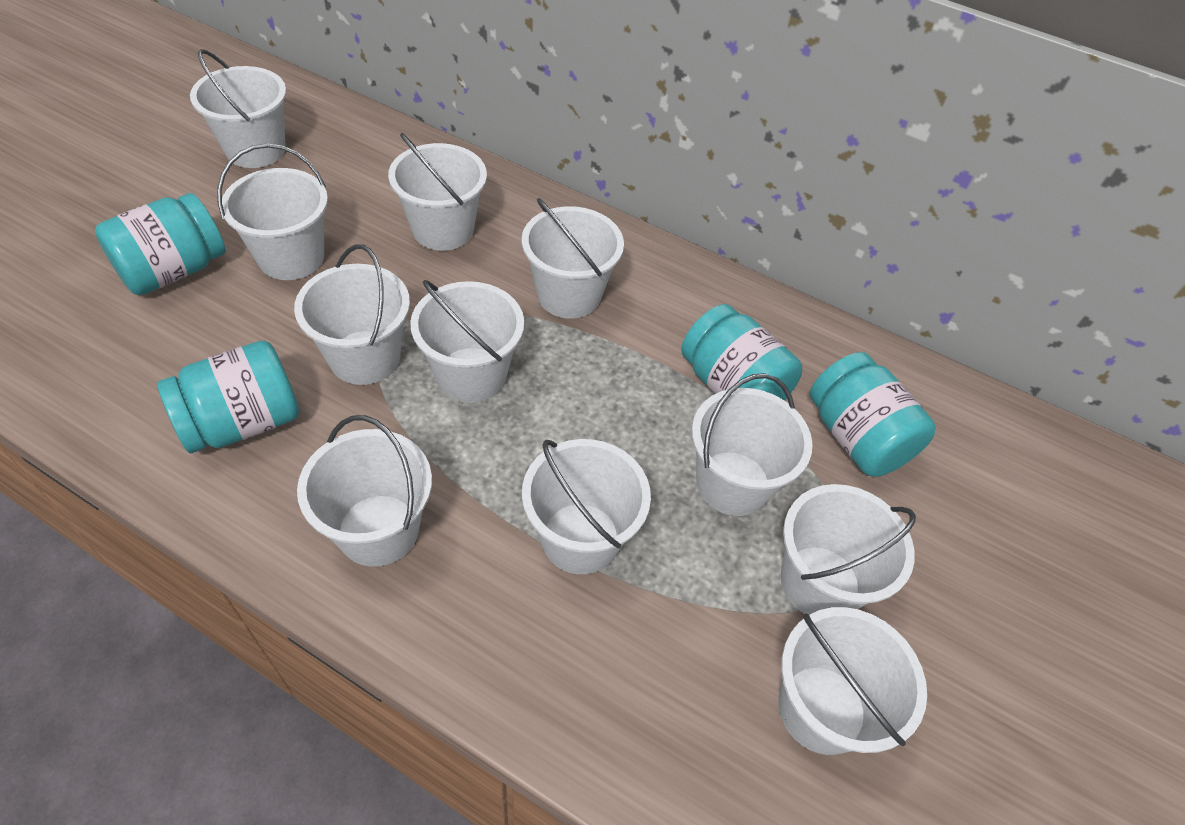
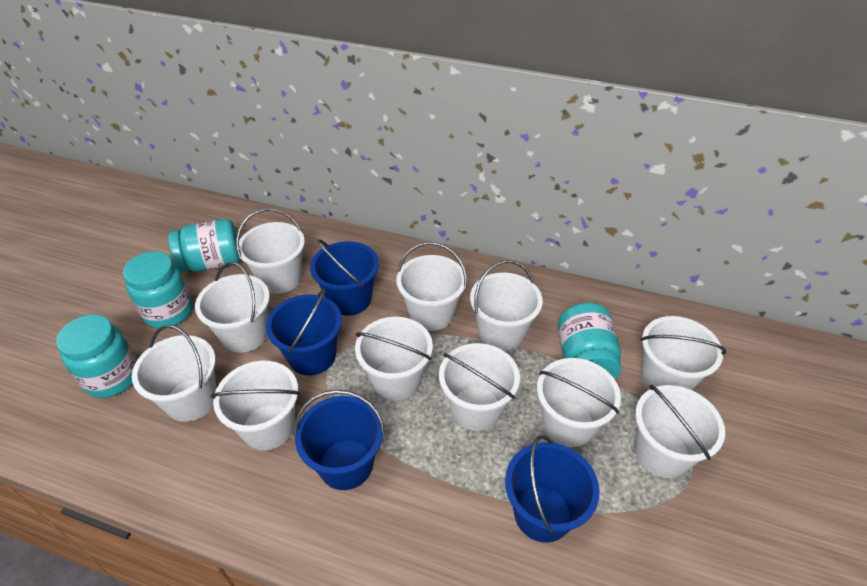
blue bucket: none = 0 -> [266,289,342,376] [294,390,385,490] [310,239,379,316] [505,435,600,543] = 4

